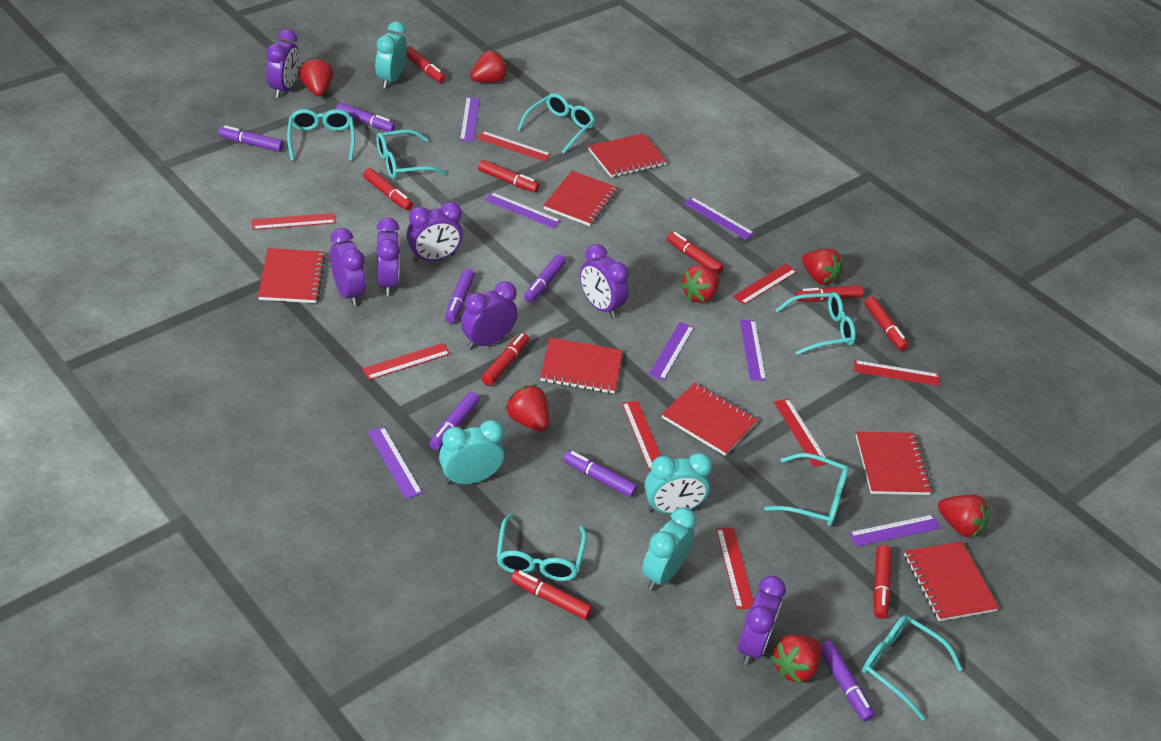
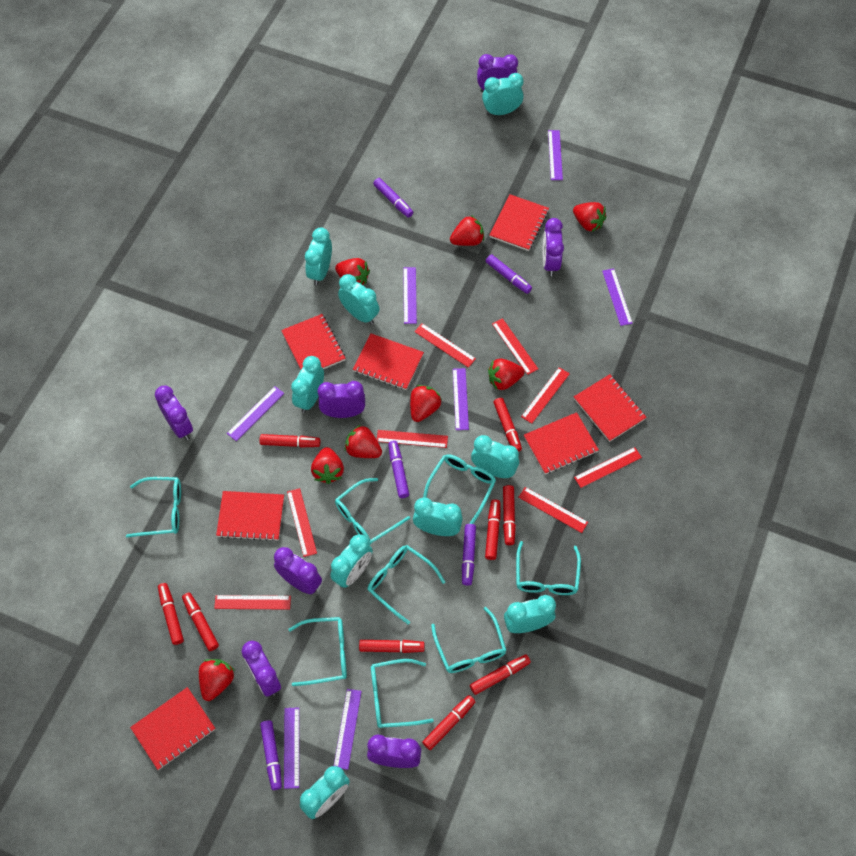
purple marker: [219,125,284,152] [336,102,395,132] [429,392,480,450] [445,269,475,323] [524,254,566,302] [563,450,638,497] [821,641,875,722] = 7 -> [260,720,282,790] [373,178,413,218] [388,441,409,498] [462,524,476,586] [486,254,532,294] = 5
red strawberry: [299,57,333,96] [470,50,508,83] [505,385,549,432] [680,265,720,303] [770,635,821,684] [802,249,843,285] [938,494,990,538] = 7 -> [199,659,235,701] [311,447,344,484] [335,258,370,285] [345,425,382,458] [410,385,442,422] [450,215,484,246] [488,358,525,390] [573,202,606,232] = 8
turquoise clock: [375,22,407,88] [439,420,504,485] [642,507,697,591] [644,453,713,514] = 4 -> [291,356,324,413] [300,766,350,819] [305,228,332,285] [330,534,373,588] [338,274,379,325] [413,497,463,536] [471,435,519,478] [482,73,524,115] [504,595,556,633] = 9
turquoise glasses: [287,109,355,161] [376,129,446,179] [496,514,587,581] [517,93,595,154] [764,453,849,526] [776,292,856,355] [862,615,963,721] = 7 -> [126,477,181,538] [289,617,347,686] [335,478,410,545] [368,545,445,625] [371,659,434,728] [423,454,496,524] [431,607,507,673] [516,541,581,595] = 8

